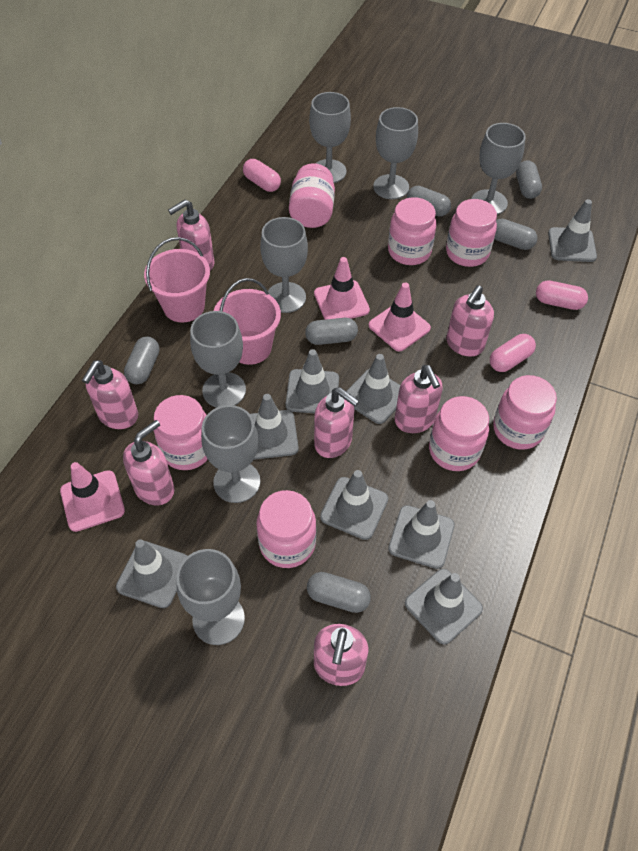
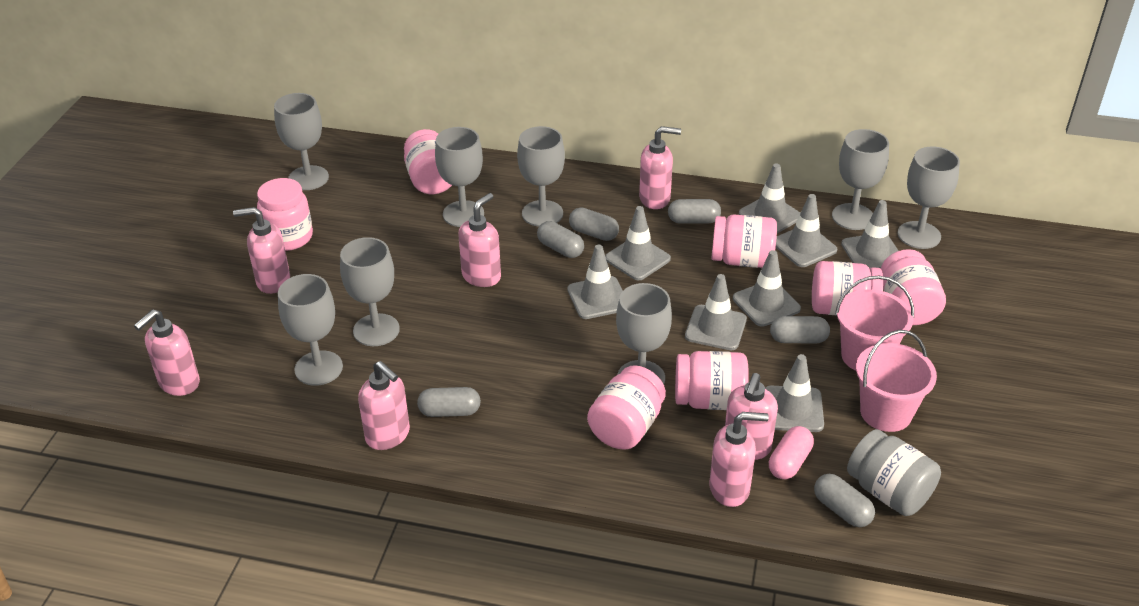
grey goblet: [176,549,245,645] [190,311,246,408] [201,405,260,503] [260,217,308,313] [309,92,351,183] [373,107,418,199] [472,123,526,215] = 7 -> [274,93,329,190] [278,274,343,386] [340,237,400,346] [435,127,484,227] [517,126,565,227] [616,283,672,384] [832,129,889,230] [897,147,960,249] = 8
grey jar: none = 0 -> [847,429,941,516] = 1
pink capsule: [243,159,281,192] [490,334,536,372] [536,280,588,310] = 3 -> [769,426,814,479] = 1
pink traffic cone: [60,462,125,532] [314,257,370,320] [369,283,431,351] = 3 -> none = 0

